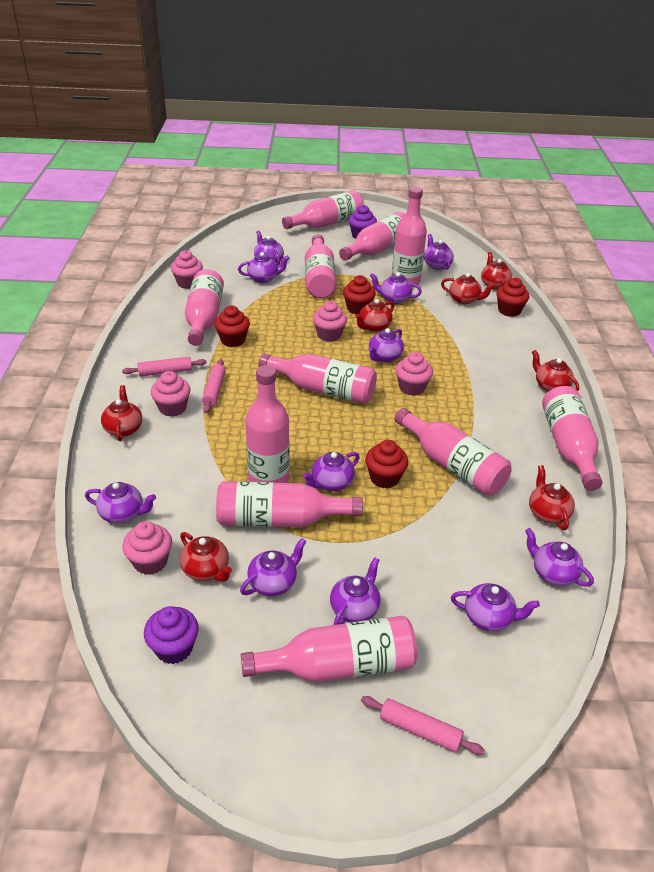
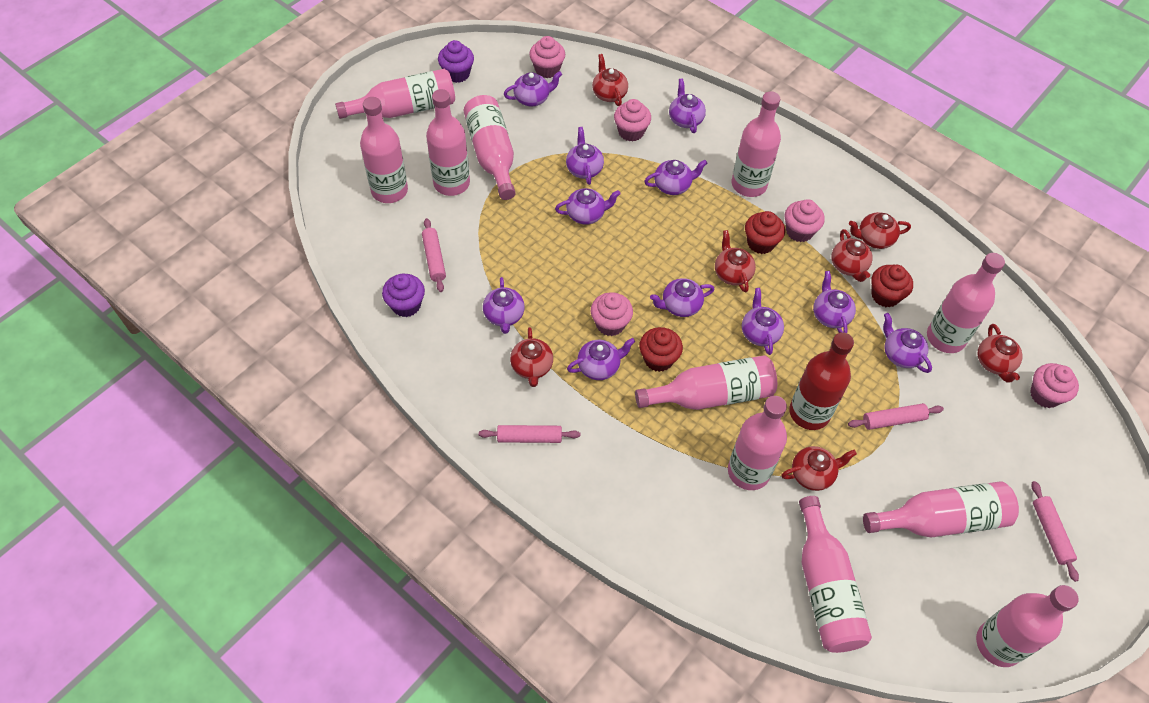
pink rolling pin: [122,357,207,377] [202,359,225,413] [361,696,485,755] = 3 -> [422,218,446,292] [479,425,580,443] [848,403,944,430] [1031,481,1079,582] = 4
red bottle: none = 0 -> [789,332,854,430] = 1
red cupcake: [215,305,250,347] [343,275,376,314] [365,440,408,488] [496,278,529,317] = 4 -> [639,327,683,372] [745,211,785,254] [871,265,913,308] = 3

